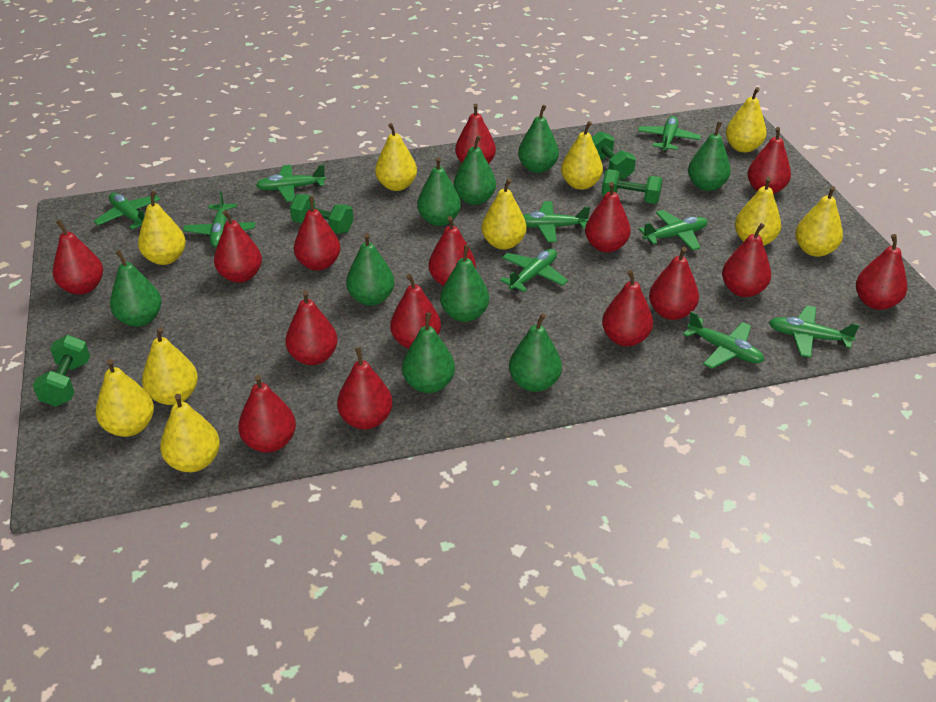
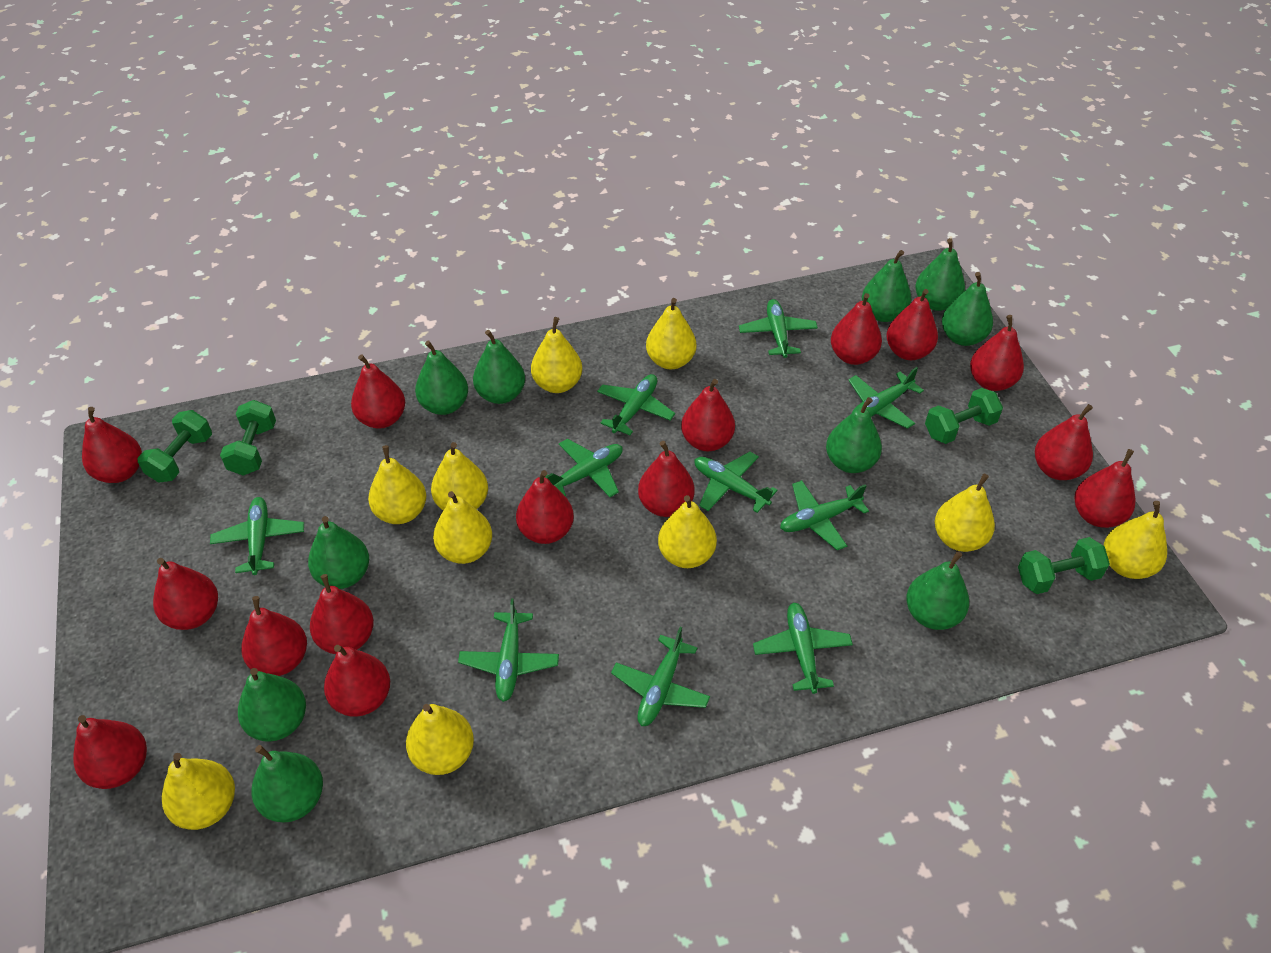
green pear: [110,250,162,327] [346,233,395,306] [402,313,455,393] [417,157,461,226] [440,245,489,322] [454,135,496,205] [509,313,562,392] [518,105,559,173] [688,121,731,191] = 9 -> [238,668,306,742] [252,745,323,823] [308,516,369,589] [415,341,468,415] [473,330,525,404] [826,397,882,473] [862,250,911,322] [906,551,969,630] [915,238,965,311] [942,272,993,346] = 10
green plane: [94,193,160,229] [183,191,255,248] [256,165,326,202] [500,249,568,292] [523,201,590,242] [638,116,701,152] [639,210,707,250] [683,311,764,369] [769,305,860,358] = 9 -> [210,497,304,575] [458,598,559,702] [545,439,623,497] [597,374,675,435] [611,627,710,726] [695,452,778,513] [739,299,818,358] [753,603,853,694] [780,480,869,550] [849,367,924,429] = 10

